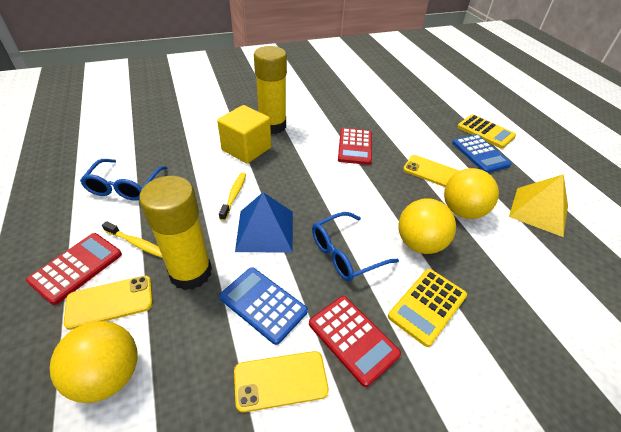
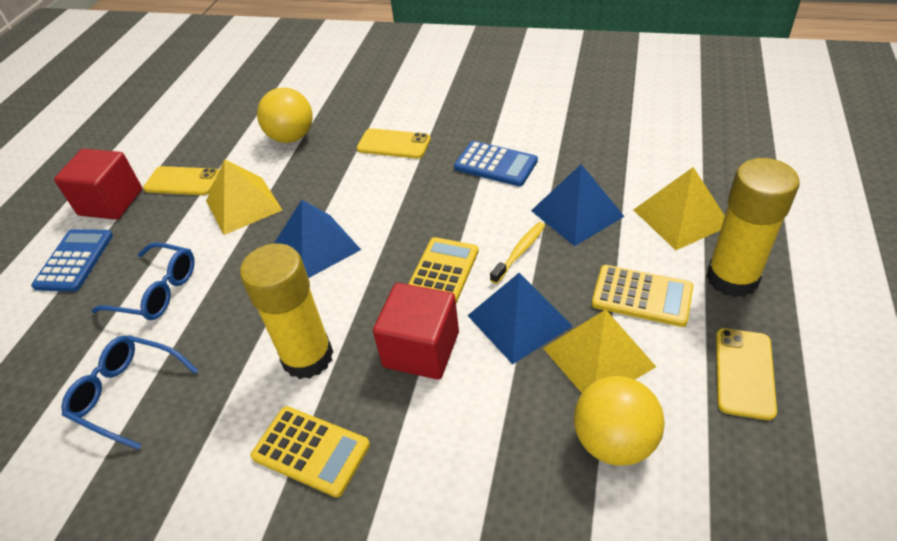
blue pyramid: [235,192,293,253] = 1 -> [274,200,361,278] [467,273,572,364] [531,164,625,246] = 3
red calculator: [26,233,122,305] [309,296,401,387] [338,128,372,165] = 3 -> none = 0
red cube: none = 0 -> [54,149,142,220] [373,283,459,380] = 2
yellow ball: [50,321,138,403] [398,198,456,254] [444,168,499,219] = 3 -> [257,88,313,143] [574,376,664,466] = 2
yellow calculator: [388,269,467,347] [457,114,516,149] = 2 -> [251,406,370,497] [408,237,479,303] [592,265,693,327] = 3
yellow cube: [217,105,271,163] = 1 -> none = 0
yellow pyramid: [509,174,568,237] = 1 -> [206,159,282,235] [543,309,656,393] [634,167,725,250] = 3
yellow toothbrush: [102,221,163,258] [219,172,246,221] = 2 -> [490,222,545,284] = 1

